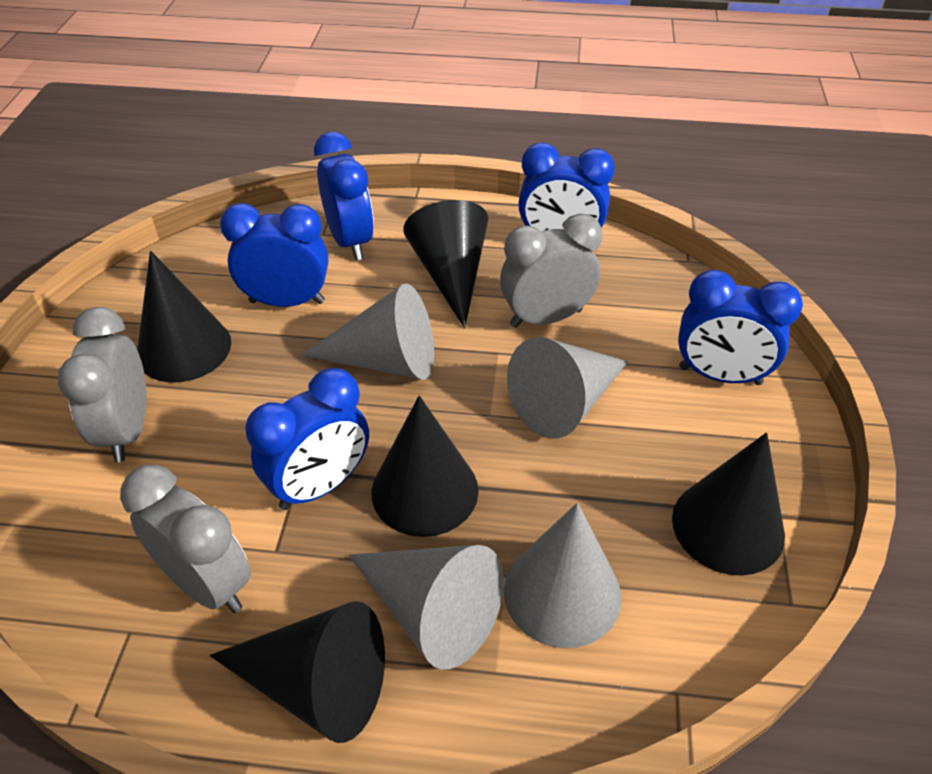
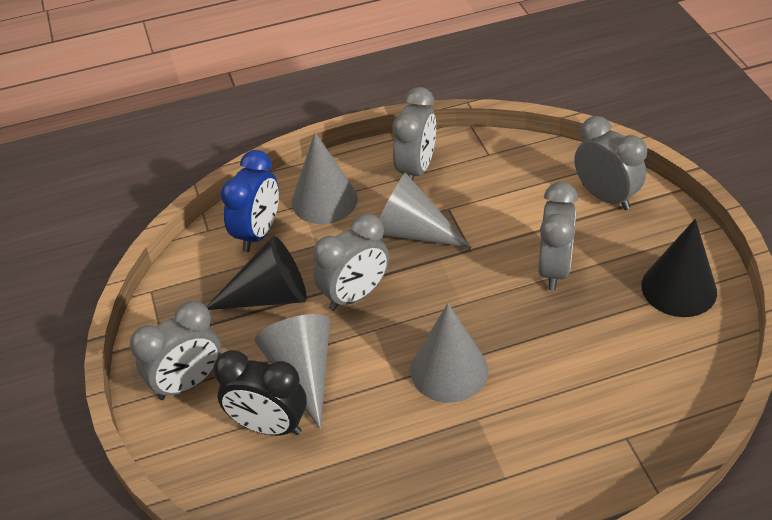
black clock: none = 0 -> [213,350,307,436] = 1
black cone: [137,250,231,383] [210,601,385,743] [372,396,479,537] [403,200,488,328] [672,432,785,576] = 5 -> [206,236,307,310] [641,219,717,317] = 2
blue clock: [220,203,328,307] [245,368,369,510] [314,132,374,260] [518,143,615,232] [678,270,803,385] = 5 -> [220,150,279,252] = 1
grey clock: [57,307,147,462] [120,464,251,613] [500,214,602,328] = 3 -> [130,301,221,400] [313,213,389,311] [392,87,436,180] [538,182,578,290] [574,116,647,210] = 5

